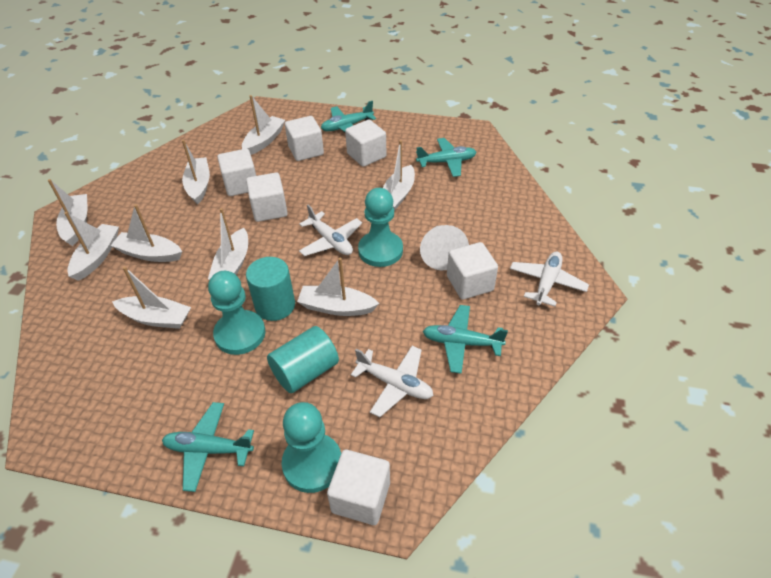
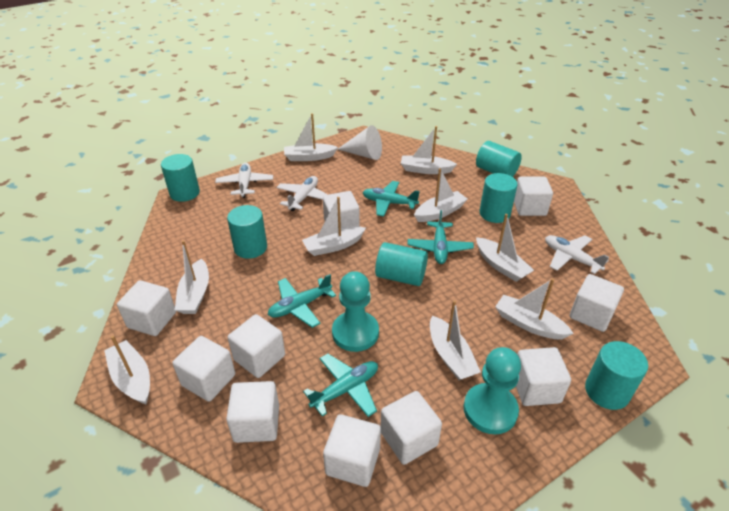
turquoise cylinder: [246,257,295,321] [267,326,339,393] = 2 -> [161,154,200,202] [227,205,267,259] [375,242,428,286] [476,141,522,177] [479,173,518,223] [585,341,648,410] = 6
turquoise pawn: [208,271,265,355] [282,402,341,493] [358,188,403,267] = 3 -> [332,271,379,352] [464,347,521,434] = 2
white cube: [217,149,256,196] [246,173,288,222] [285,116,324,161] [327,450,390,525] [345,120,387,167] [447,242,498,300] = 6 -> [117,280,176,336] [172,336,235,402] [226,381,279,443] [228,314,285,378] [323,191,360,227] [323,414,381,487] [381,391,442,465] [514,177,553,216] [516,347,571,406] [570,274,624,332] = 10

